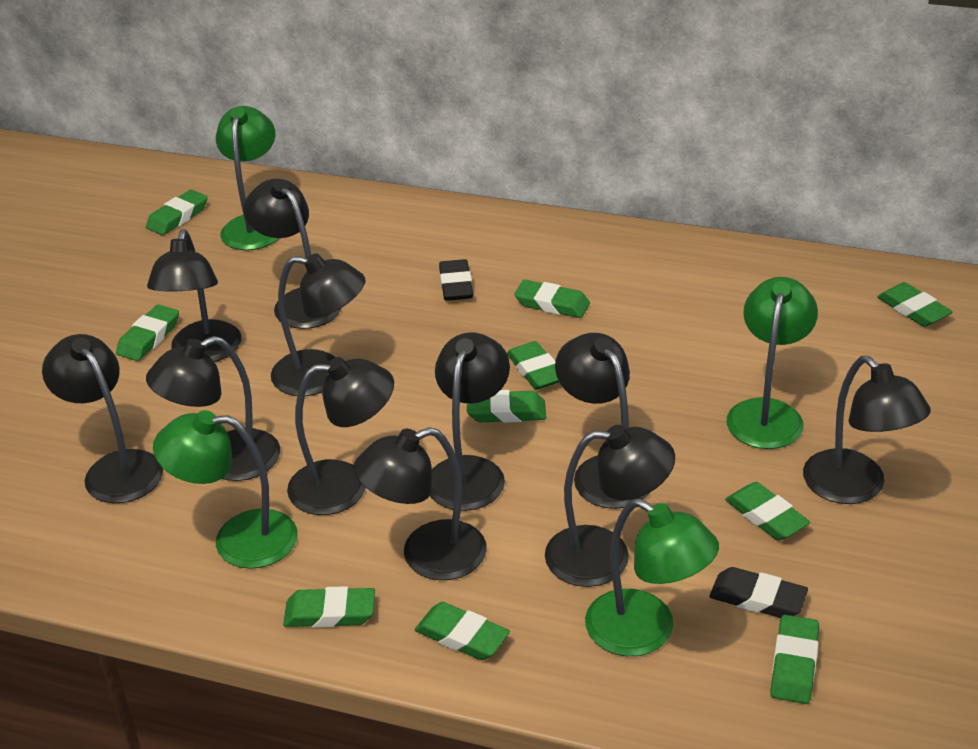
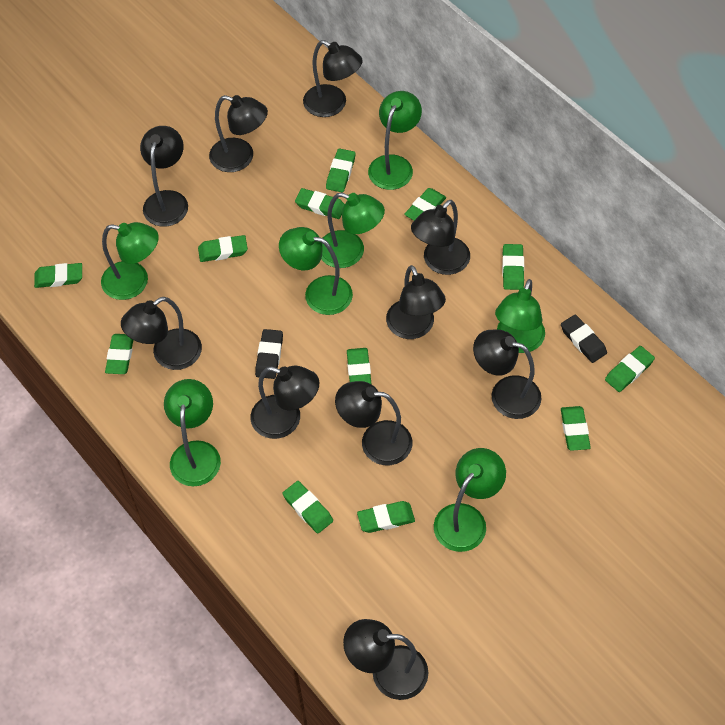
black lamp: [42,334,163,503] [146,336,280,481] [147,229,241,362] [244,179,341,329] [271,253,365,396] [287,357,394,515] [354,427,486,580] [430,332,510,511] [545,425,675,587] [555,333,649,509] [803,356,931,504] = 11 -> [121,297,202,370] [140,126,188,227] [209,95,268,172] [251,366,319,439] [303,40,363,117] [335,381,412,465] [343,619,428,700] [386,265,446,339] [411,200,470,275] [473,330,542,419] = 10
green eraser: [116,305,179,361] [146,190,208,235] [283,586,375,628] [415,602,510,660] [467,390,546,423] [507,341,559,390] [514,280,590,318] [725,482,810,540] [770,615,819,704] [877,282,953,327] = 10 -> [34,263,82,288] [105,334,133,374] [198,235,248,262] [283,481,333,534] [295,188,345,219] [326,149,356,192] [347,348,371,384] [357,501,415,533] [404,188,446,220] [502,244,524,290] [561,406,591,451] [605,346,655,392] = 12
green lamp: [153,410,298,569] [216,106,279,250] [585,499,719,656] [727,277,818,449] = 4 -> [101,222,159,300] [164,379,221,486] [279,227,353,315] [321,192,385,268] [368,91,422,190] [434,448,506,552] [495,279,545,353] = 7

